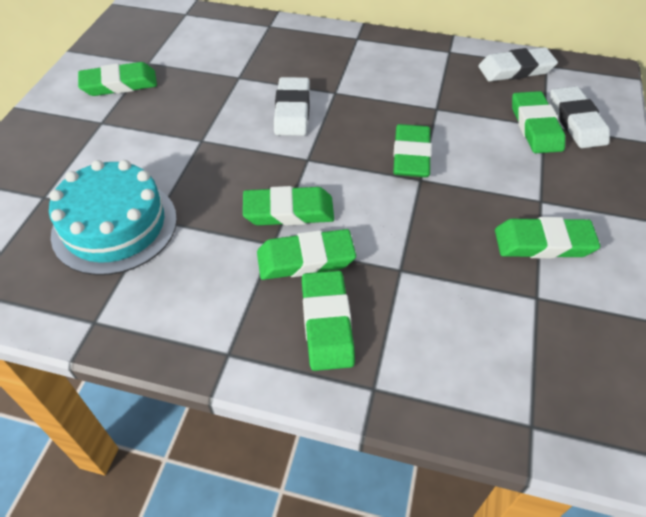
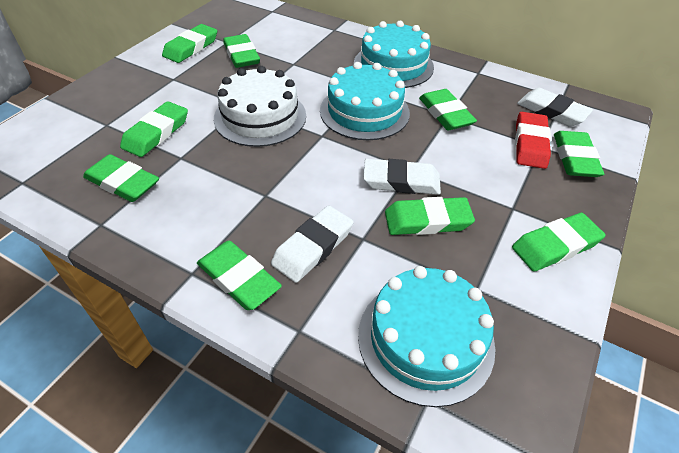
green eraser: [78,62,157,96] [243,186,334,225] [257,229,356,280] [302,271,355,371] [393,124,432,177] [495,217,600,259] [512,91,565,153] = 7 -> [83,154,159,202] [120,101,188,157] [162,24,217,63] [197,241,282,310] [223,34,260,68] [385,197,475,235] [419,89,477,130] [512,213,606,272] [554,131,604,177] = 9
red eraser: none = 0 -> [515,112,551,169] = 1
turquoise cake: [49,160,177,275] = 1 -> [320,62,410,140] [354,21,434,88] [358,266,496,407] = 3
white cake: none = 0 -> [214,66,306,147] = 1

